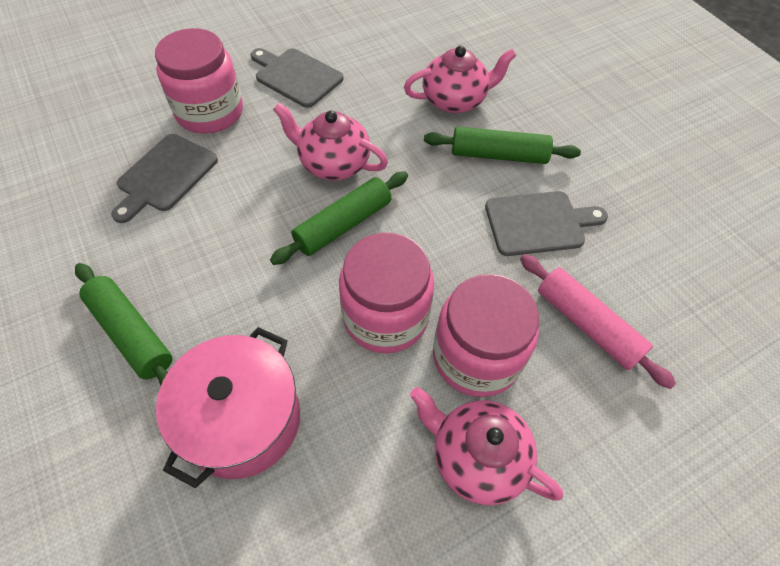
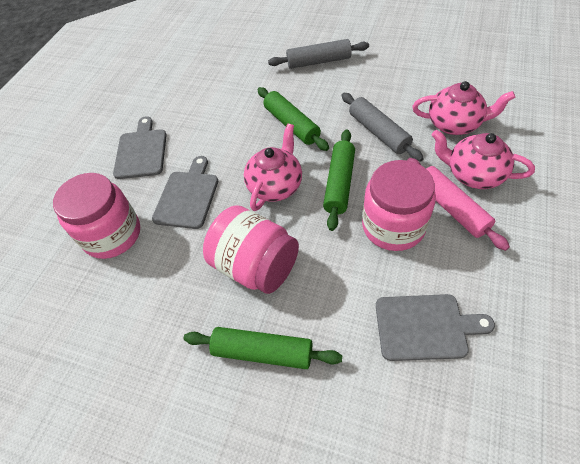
grey rolling pin: none = 0 -> [268,39,369,69] [341,93,424,162] = 2
pink pot: [156,327,300,488] = 1 -> none = 0

